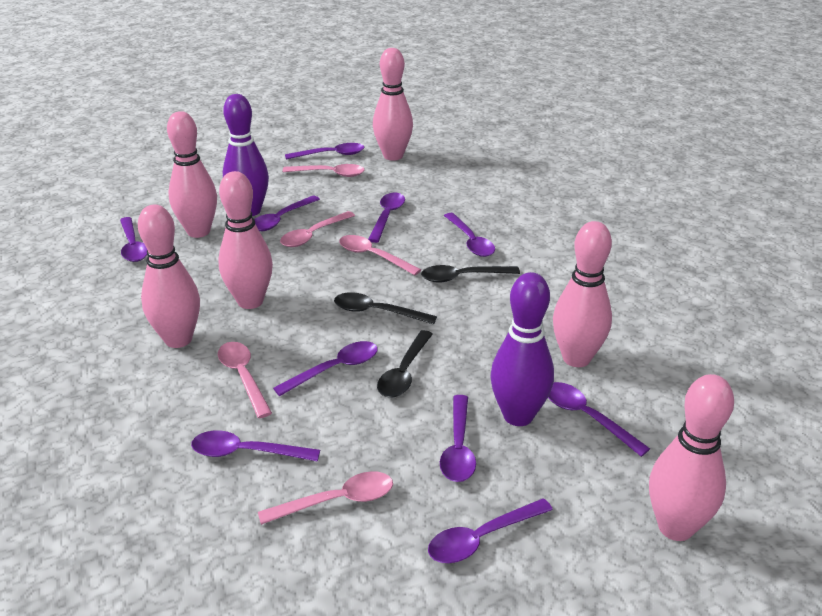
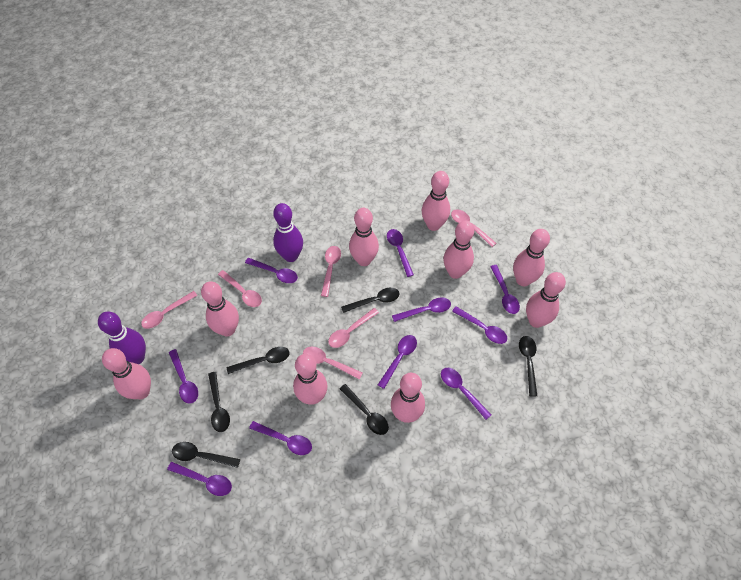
black spoon: [334,292,437,325] [377,330,433,398] [421,265,520,283] = 3 -> [172,442,240,468] [208,372,230,432] [226,347,290,374] [340,384,389,435] [341,288,400,313] [519,336,537,397] = 6
pink bowling pin: [138,205,200,348] [167,111,217,238] [219,171,273,309] [373,48,413,161] [553,221,612,367] [649,374,734,541] = 6 -> [102,348,151,399] [201,281,239,337] [293,354,327,405] [349,208,379,266] [391,373,425,423] [422,171,450,231] [443,220,474,279] [513,229,550,286] [526,272,566,328] = 9
pink spoon: [218,342,272,418] [258,471,393,525] [280,211,355,247] [283,164,365,177] [339,235,421,275] = 5 -> [141,291,198,329] [218,270,262,307] [303,347,362,379] [321,246,341,297] [328,308,379,348] [451,209,496,247] = 6

